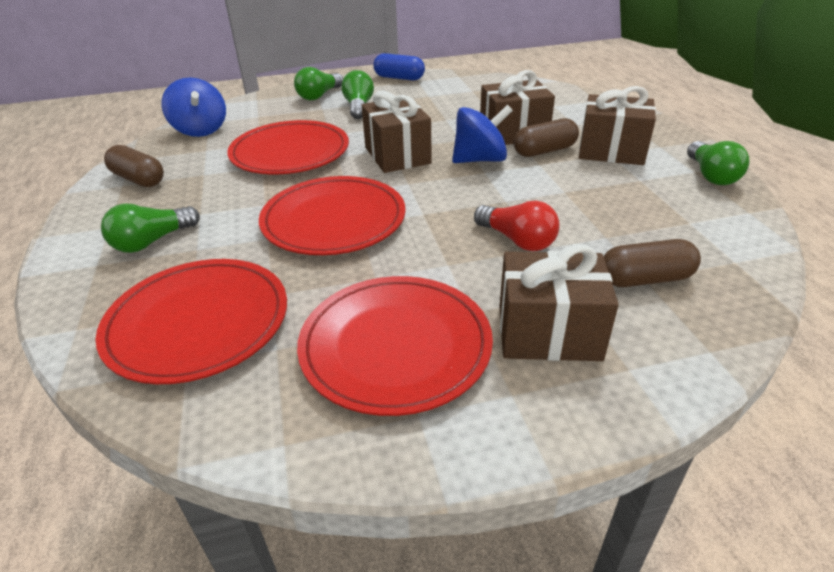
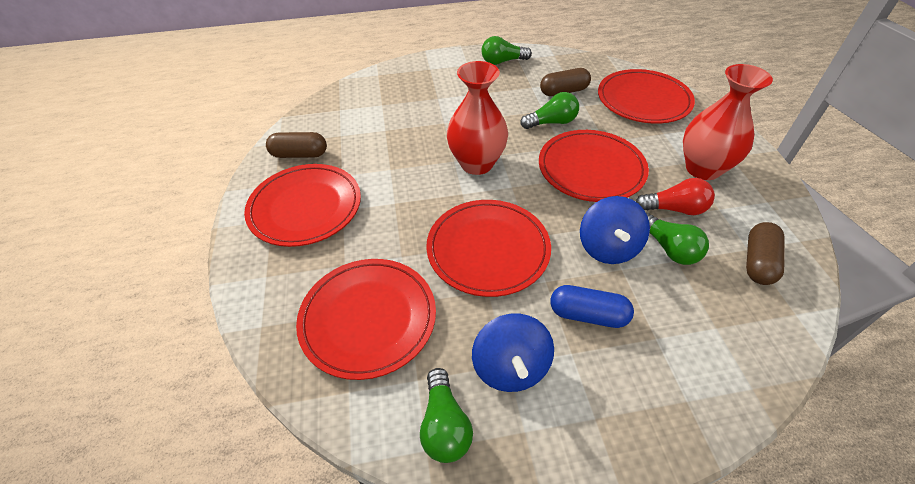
brown gift: [362,90,432,173] [480,70,555,145] [500,244,619,361] [579,86,656,165] = 4 -> none = 0
red plate: [96,259,287,384] [227,120,349,174] [259,176,405,255] [297,276,493,416] = 4 -> [244,164,361,247] [296,259,436,380] [426,200,551,297] [539,130,649,202] [598,69,695,124] = 5
red vase: none = 0 -> [447,61,508,175] [683,64,773,180] = 2

